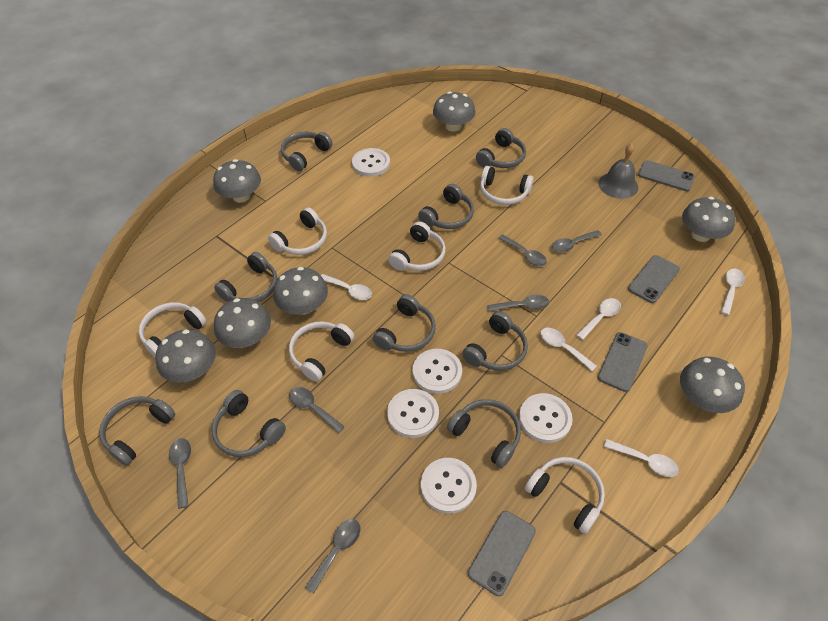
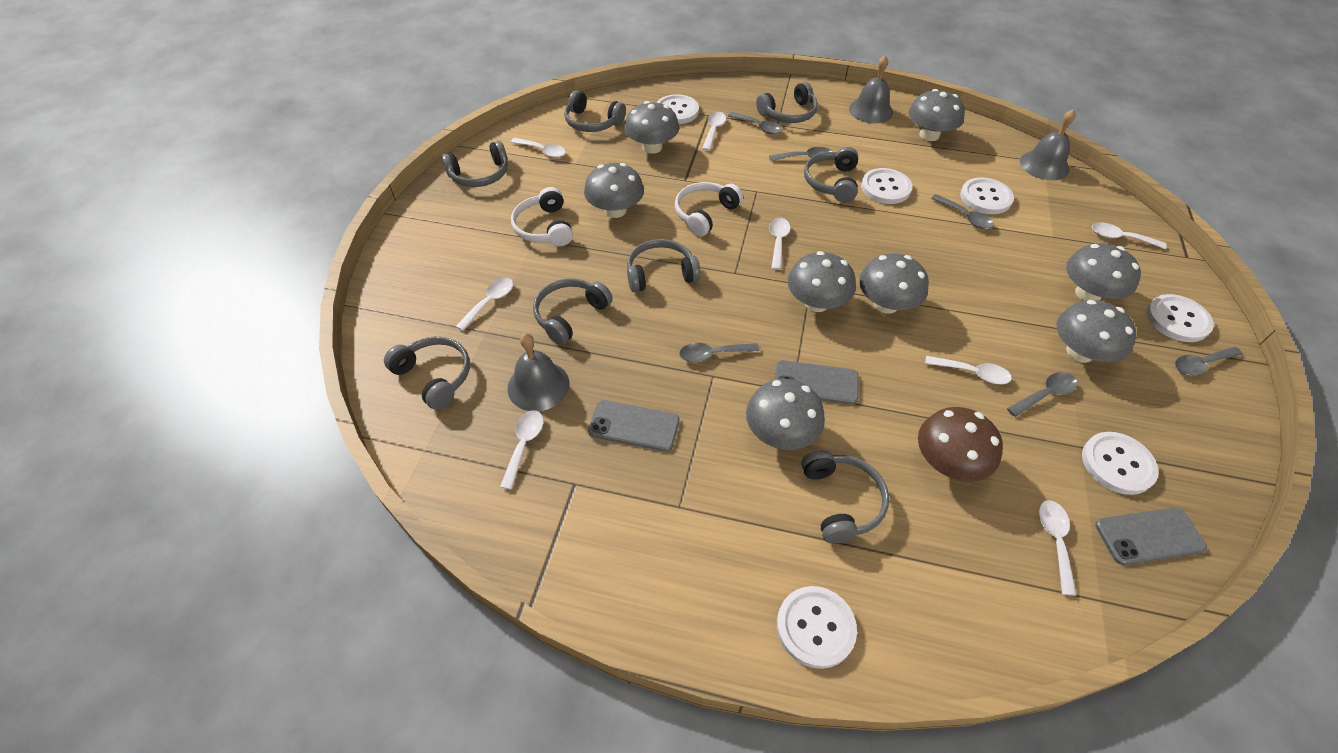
brown mushroom: none = 0 -> [918,407,1003,482] = 1
grey bell: [599,143,638,199] = 1 -> [508,333,570,411] [849,55,893,123] [1020,109,1076,180] = 3
grey headphones: [99,396,175,466] [212,390,286,457] [214,252,277,302] [281,132,332,171] [373,294,436,352] [418,184,474,229] [447,399,521,468] [462,311,528,371] [476,128,526,168] = 9 -> [384,336,470,410] [442,141,508,187] [533,278,613,345] [564,90,626,132] [627,239,701,292] [756,82,818,123] [801,450,889,544] [804,147,858,202] = 8
grey mushroom: [155,329,216,383] [213,159,261,203] [214,298,271,348] [273,267,328,315] [433,92,475,132] [680,357,745,413] [682,197,735,242] = 7 -> [584,163,644,218] [624,101,679,154] [746,379,825,450] [788,251,856,312] [859,253,929,314] [909,89,965,141] [1056,300,1136,363] [1066,243,1141,301] = 8
grey phone: [468,511,536,596] [597,332,648,392] [628,255,680,303] [638,160,695,191] = 4 -> [588,400,679,452] [775,360,859,404] [1095,508,1207,565] = 3
white button: [352,148,390,177] [387,389,439,438] [413,349,462,394] [421,458,477,514] [519,393,573,443] = 5 -> [656,94,699,124] [777,586,857,669] [861,168,912,204] [960,178,1014,214] [1082,432,1159,495] [1146,294,1214,342] = 6
white headphones: [139,302,207,357] [268,207,327,255] [289,321,354,382] [388,221,446,271] [480,166,534,205] [525,457,605,534] = 6 -> [511,187,573,246] [675,182,743,236] = 2
white spoon: [321,274,372,300] [541,328,597,371] [576,298,621,340] [604,439,679,477] [721,269,745,315] = 5 -> [455,278,513,331] [500,410,543,490] [511,138,566,158] [702,112,726,151] [769,218,791,270] [925,356,1012,384] [1039,500,1076,596] [1092,223,1166,249] = 8

